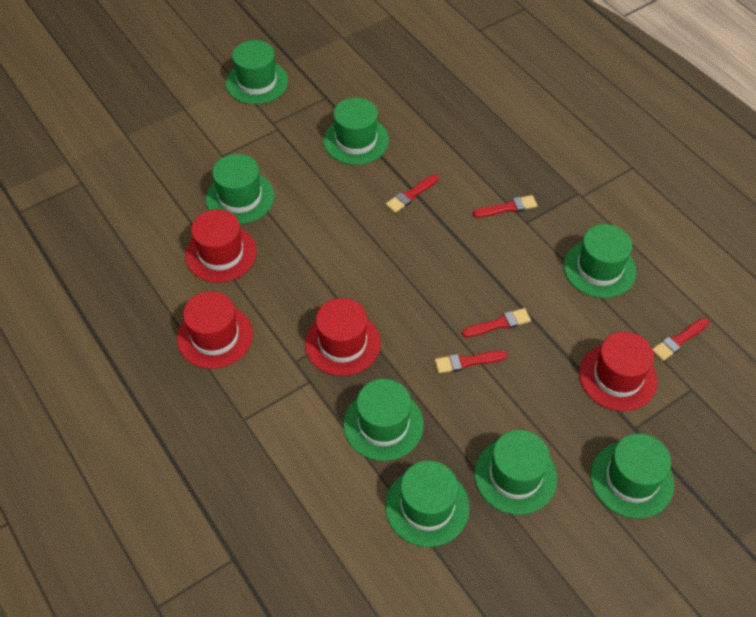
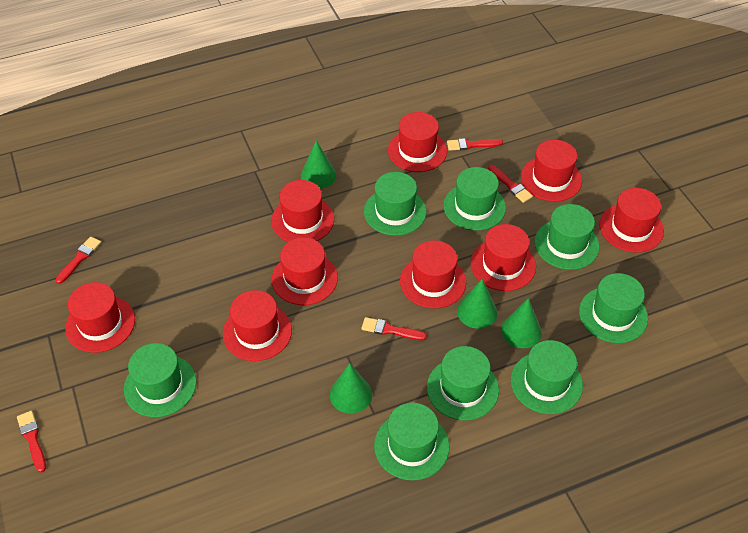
green cone: none = 0 -> [301,140,336,189] [330,363,372,414] [457,279,497,329] [501,298,542,348] = 4
red hat: [177,291,253,369] [185,209,257,283] [305,298,381,376] [579,332,658,411] = 4 -> [65,282,135,353] [223,290,292,361] [271,180,334,242] [272,237,338,305] [388,112,447,172] [400,240,466,308] [470,224,536,291] [521,140,582,202] [599,188,664,253] = 9

